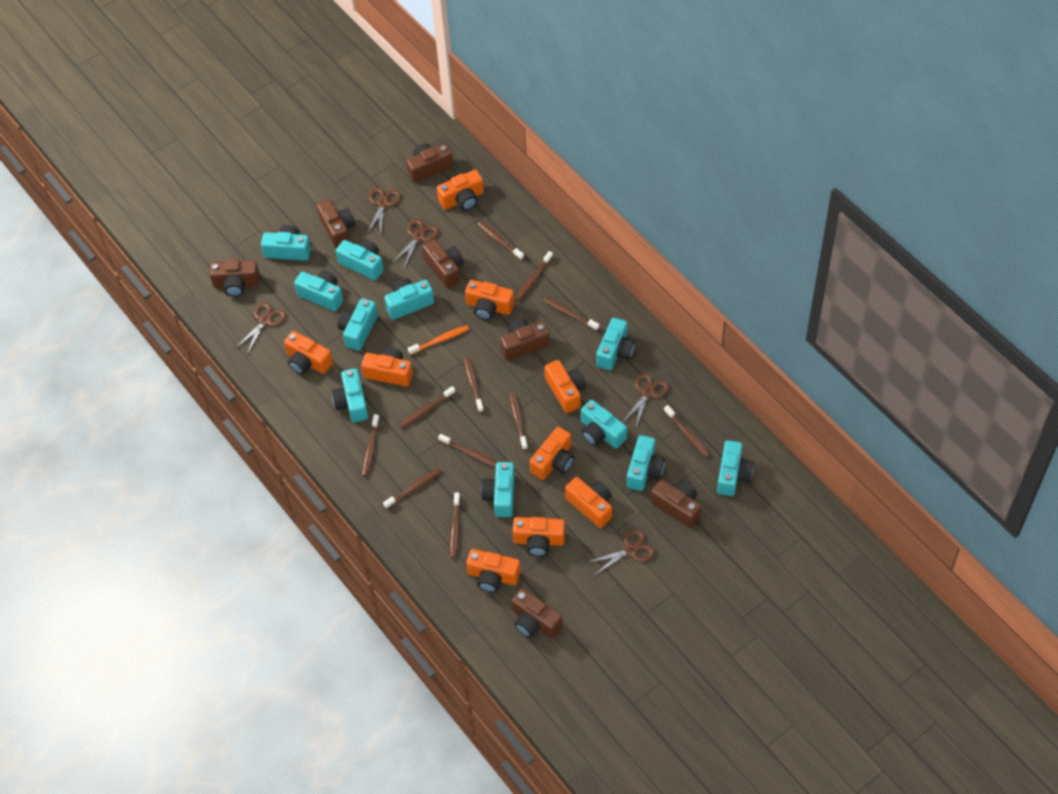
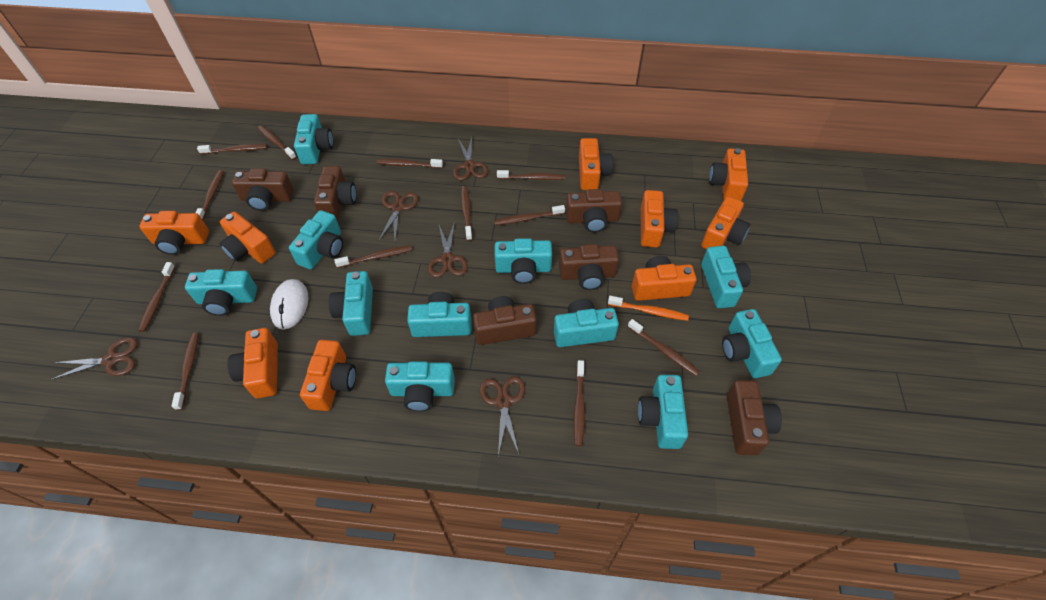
brown camera: [209,259,260,297] [316,199,355,248] [406,143,453,183] [422,239,464,288] [500,319,550,361] [511,588,563,638] [651,480,701,528] = 7 -> [232,168,294,211] [314,166,357,220] [473,296,537,345] [559,244,619,290] [566,189,622,233] [727,380,782,455] = 6
brown toothbrush: [362,414,380,477] [383,467,442,509] [399,386,456,428] [438,434,497,468] [449,492,460,558] [463,356,484,413] [477,221,524,260] [509,392,528,450] [515,251,553,301] [543,297,599,331] [664,405,710,457] = 11 -> [138,262,175,332] [172,333,199,410] [196,170,224,220] [197,144,267,154] [258,125,297,160] [334,245,412,268] [376,159,443,168] [461,186,473,241] [494,205,565,225] [497,170,565,180] [574,360,585,447] [628,319,700,376] = 12
white mouse: none = 0 -> [270,279,308,330] = 1

